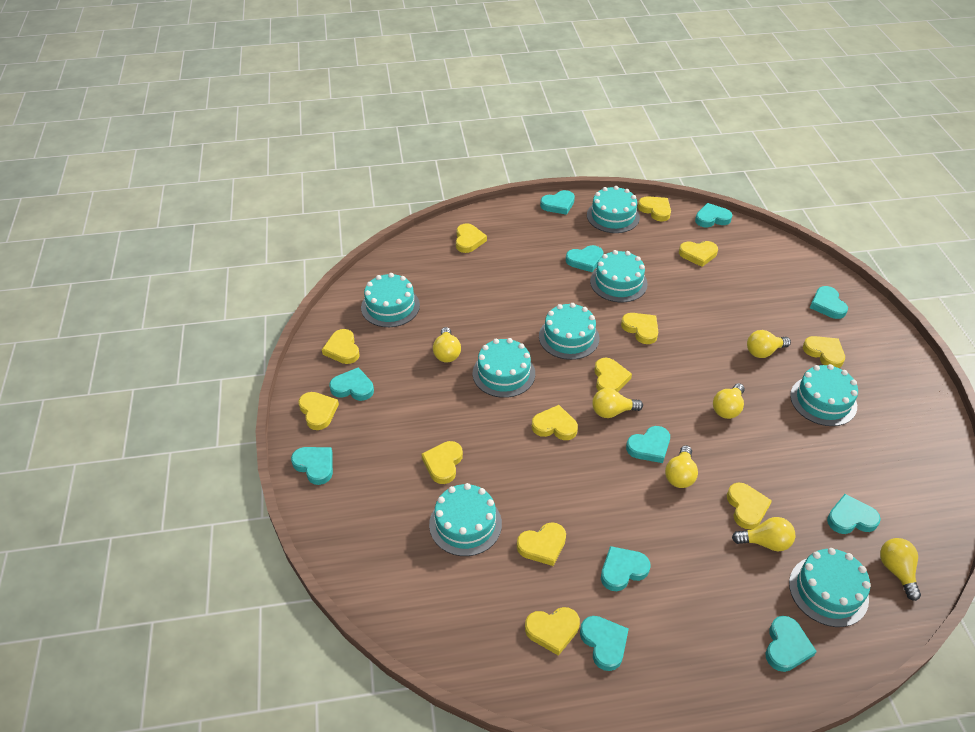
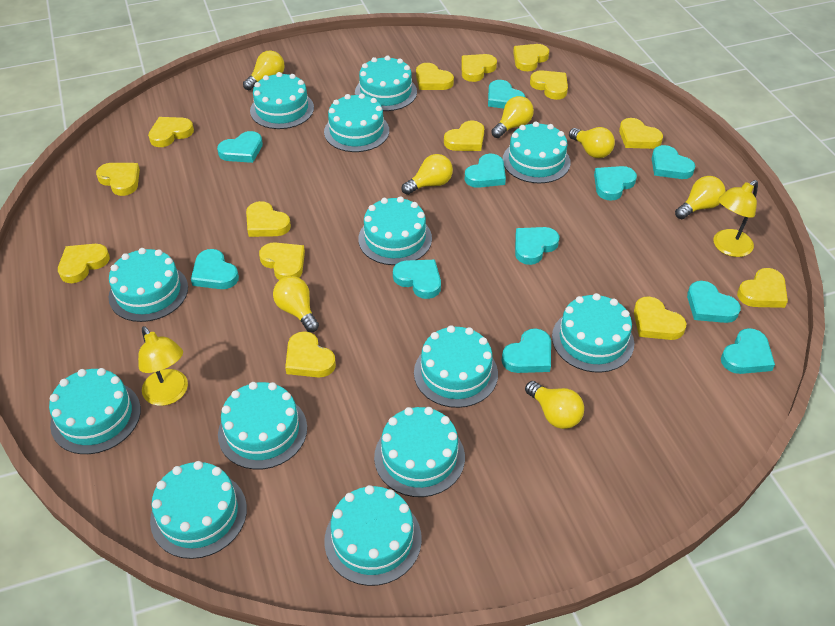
turquoise cake: [361,273,420,327] [429,483,502,556] [473,338,535,398] [539,303,600,360] [587,186,640,233] [590,250,648,302] [789,548,871,627] [790,364,858,426] = 8 -> [49,368,141,454] [108,248,188,322] [150,461,247,559] [218,382,307,470] [250,72,314,129] [324,93,389,152] [324,485,422,586] [355,56,417,111] [358,196,432,265] [374,407,465,497] [414,325,498,408] [503,122,571,183] [552,293,634,373] = 13
yellow heart: [298,392,339,430] [322,329,359,364] [421,441,463,484] [456,223,487,253] [517,522,566,566] [525,607,580,656] [532,405,578,440] [594,358,632,392] [621,313,658,344] [638,196,671,222] [679,241,718,267] [727,483,772,529] [803,336,845,368] = 13 -> [58,244,110,283] [96,163,140,196] [148,117,194,147] [246,201,291,237] [259,242,305,280] [285,331,336,378] [416,63,454,90] [444,120,484,151] [462,54,497,82] [513,44,549,71] [530,70,568,100] [619,118,663,149] [634,296,686,340] [737,268,788,308] = 14
yellow lamp: none = 0 -> [138,326,188,406] [714,180,758,257] = 2

